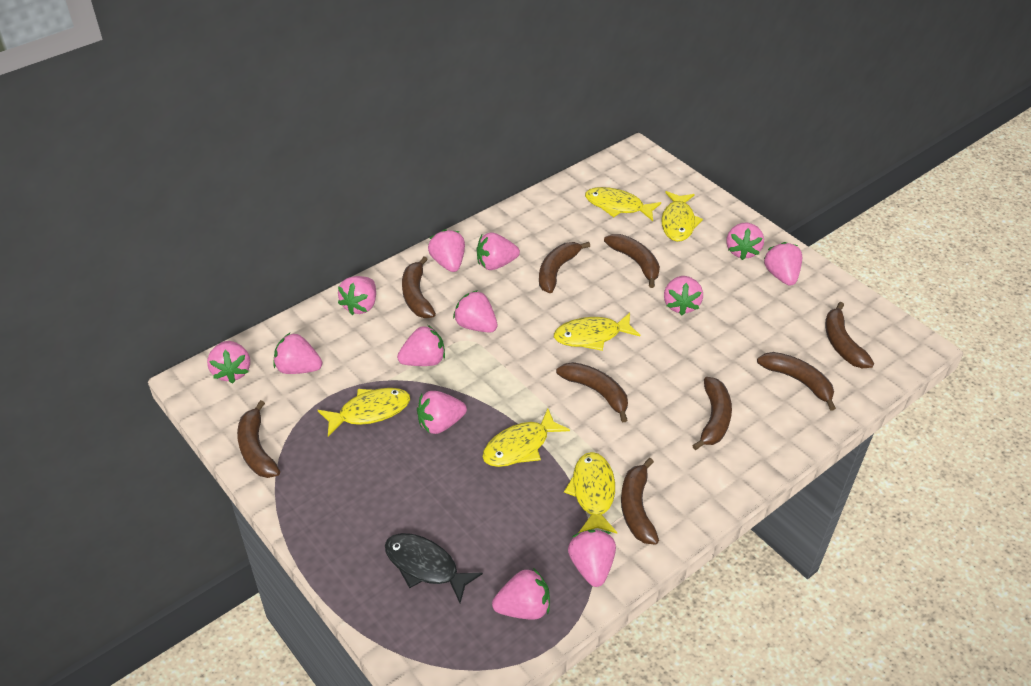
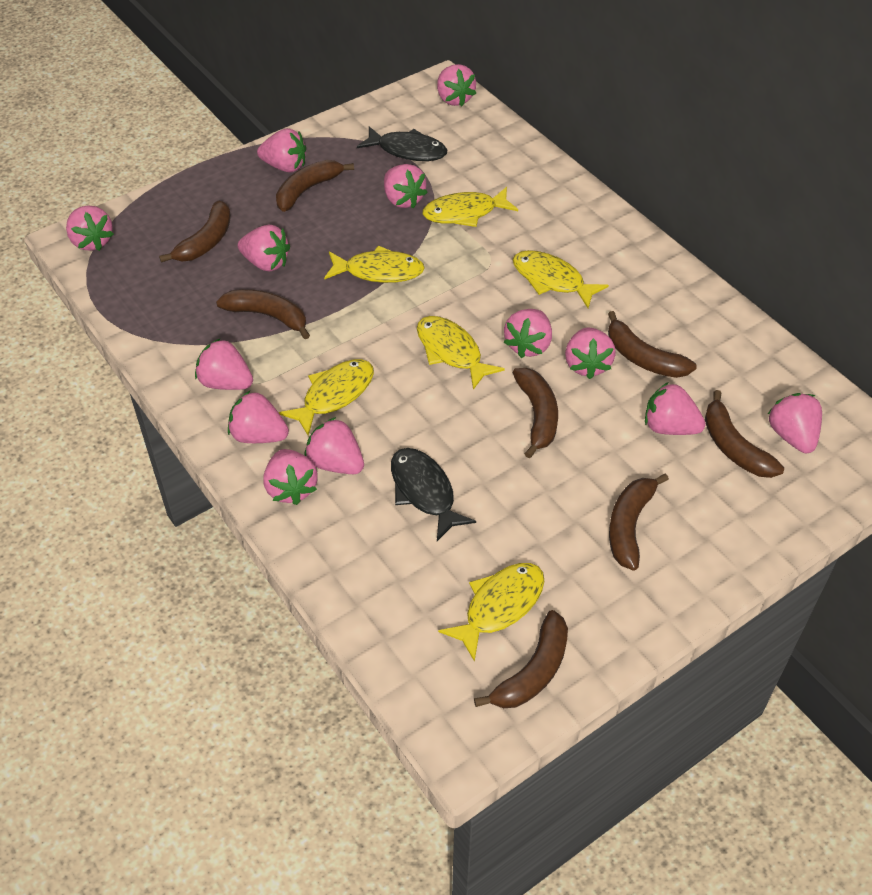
black fish: [385,533,483,603] = 1 -> [357,126,447,161] [391,448,476,541] = 2
brown banana: [237,400,280,478] [402,256,436,318] [539,242,590,293] [556,362,628,422] [604,234,660,288] [621,458,659,545] [692,377,732,450] [757,352,836,411] [825,302,874,368] = 9 -> [159,200,231,263] [216,289,310,339] [276,160,354,212] [474,610,568,708] [513,368,558,459] [608,311,697,378] [609,473,669,571] [705,390,784,478] = 8

